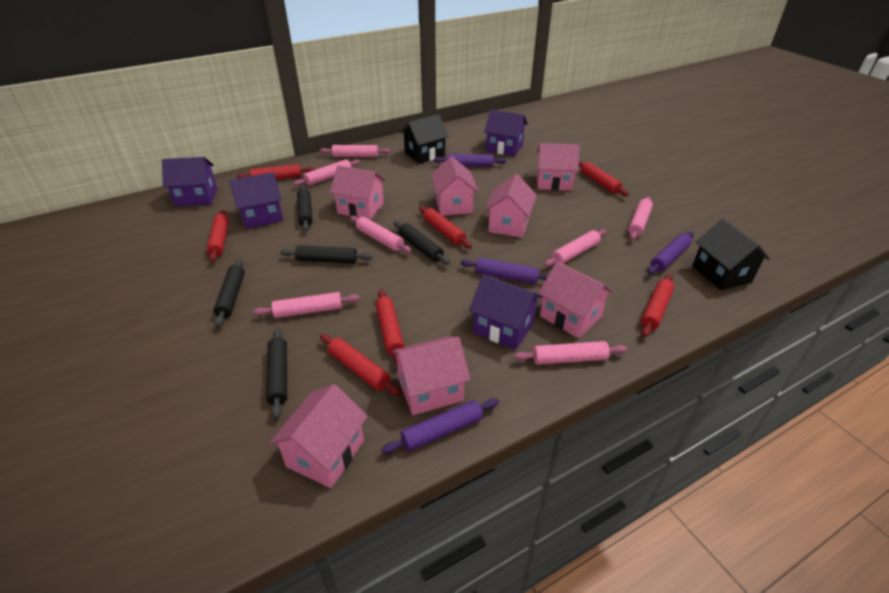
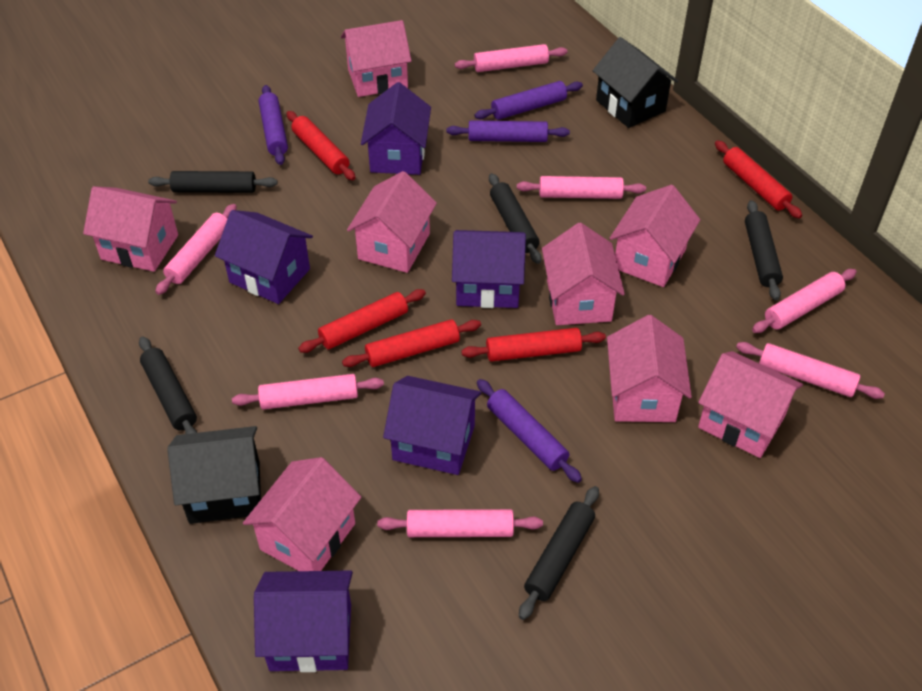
pink house: [269,384,368,488] [330,165,386,220] [392,336,470,415] [431,156,479,216] [485,174,537,238] [537,143,580,191] [538,261,614,338] = 7 -> [83,186,178,272] [243,457,361,571] [341,20,412,97] [347,171,437,273] [542,223,625,325] [607,315,692,422] [609,185,700,287] [698,351,803,458] = 8
purple house: [162,157,218,207] [229,172,283,229] [469,275,542,350] [484,109,528,156] = 4 -> [215,210,313,304] [254,570,353,672] [361,82,431,175] [383,376,481,475] [452,230,526,308] = 5
red rolling pin: [207,210,229,262] [237,164,314,179] [320,334,401,396] [376,290,404,365] [419,206,472,248] [579,161,629,196] [641,274,674,337] = 7 -> [286,111,356,180] [298,289,426,353] [342,319,481,367] [461,328,606,362] [715,140,802,218] = 5

